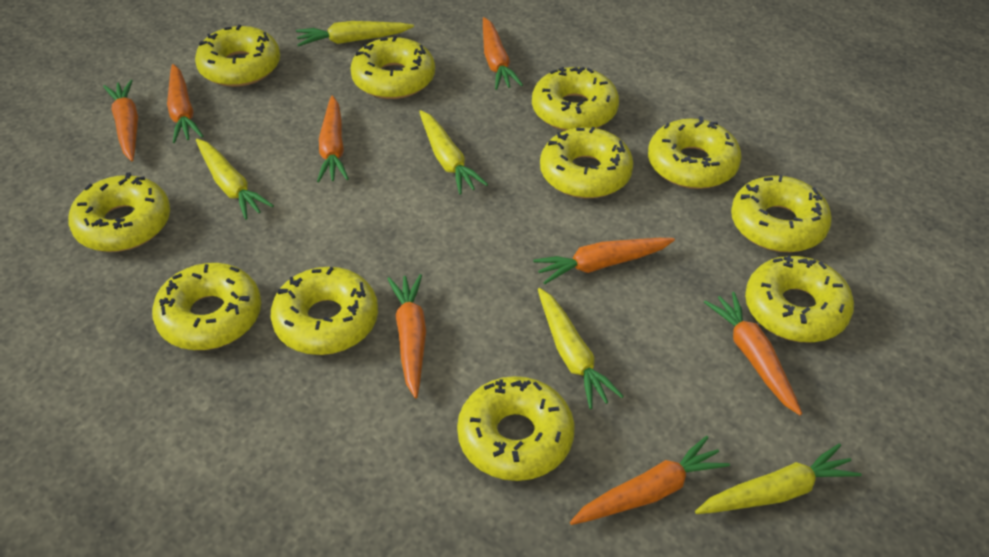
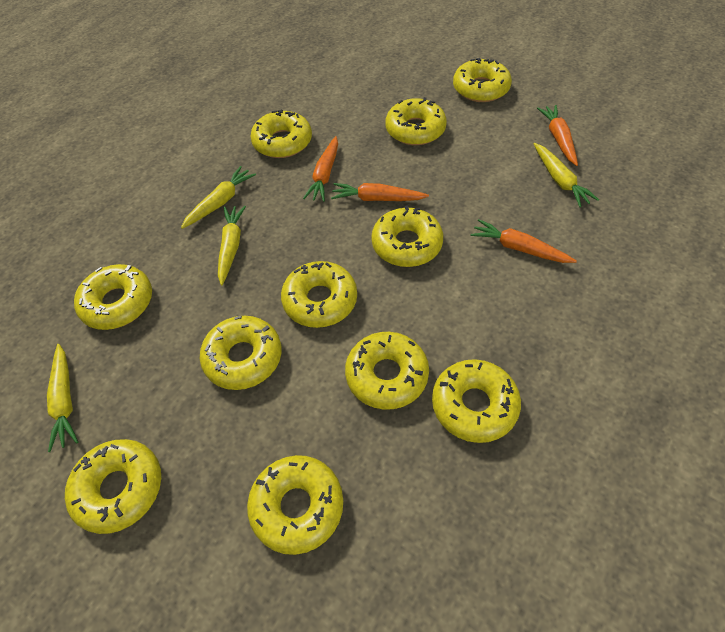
orange carrot: [103,80,138,161] [167,64,203,143] [317,96,349,182] [388,274,426,398] [483,17,523,90] [533,238,675,284] [570,436,730,525] [704,292,802,416] = 8 -> [303,136,338,202] [331,183,429,201] [470,219,577,263] [537,105,578,166] = 4
yellow carrot: [196,139,274,220] [296,21,414,47] [419,110,488,195] [538,288,624,409] [695,443,862,514] = 5 -> [47,344,78,452] [181,166,256,229] [218,206,246,285] [534,143,599,207] = 4

